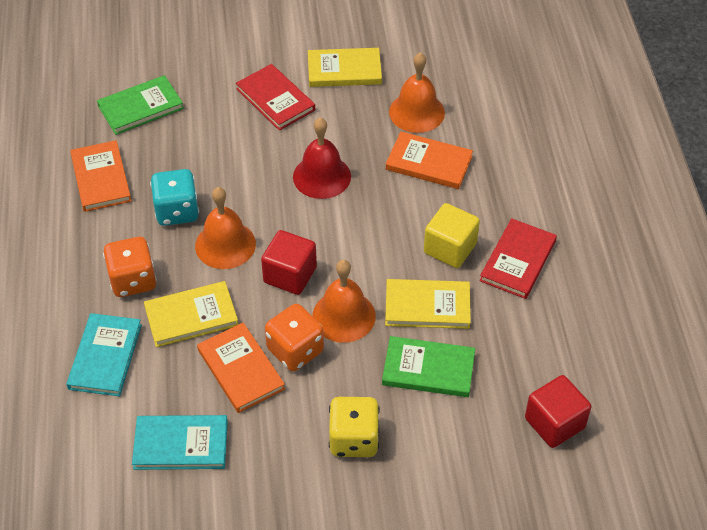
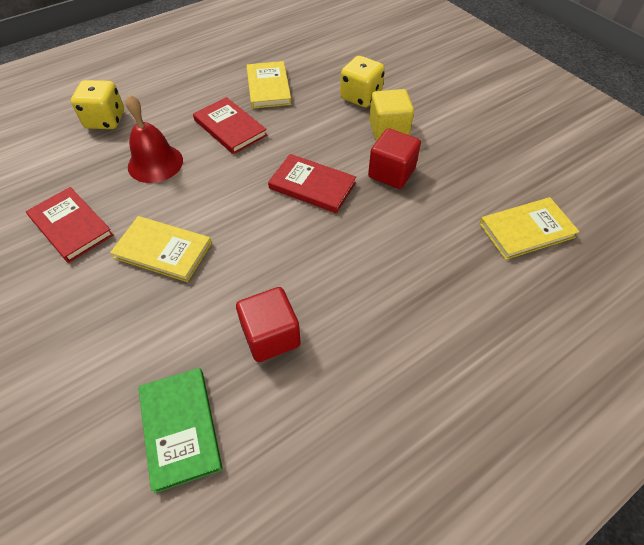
green book: [97,75,184,135] [382,336,475,397] = 2 -> [138,368,223,493] = 1
orange bell: [195,187,256,269] [312,260,376,343] [389,52,445,133] = 3 -> none = 0
orange book: [70,140,131,212] [197,322,285,413] [386,132,473,189] = 3 -> none = 0
orange dice: [103,237,157,297] [265,304,324,371] = 2 -> none = 0
red book: [236,64,315,131] [480,218,557,299] = 2 -> [26,187,114,263] [193,97,267,154] [268,154,356,213] = 3
turquoise book: [66,313,142,396] [132,415,228,470] = 2 -> none = 0
turquoise dice: [150,169,199,226] = 1 -> none = 0
yellow dice: [329,397,380,457] = 1 -> [71,80,124,129] [340,56,385,107] = 2

